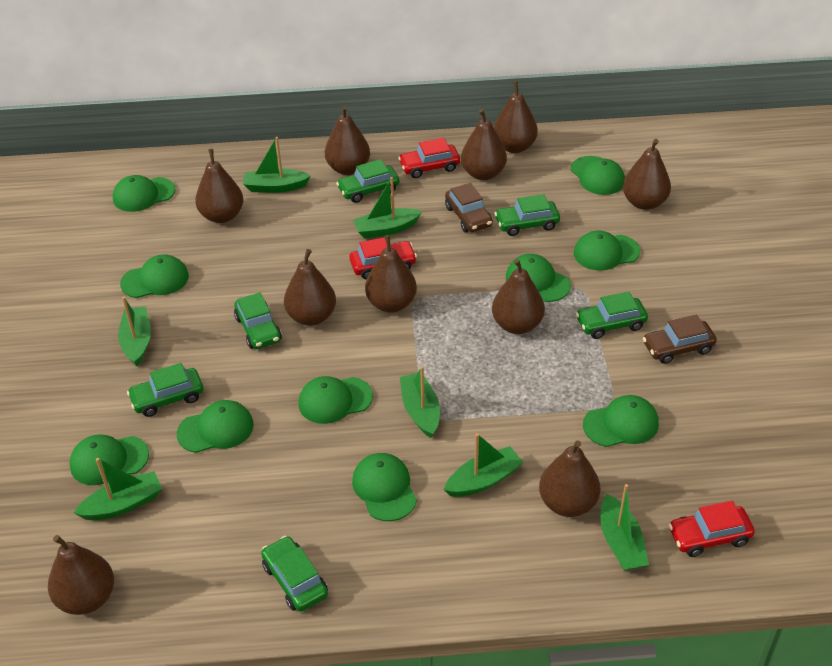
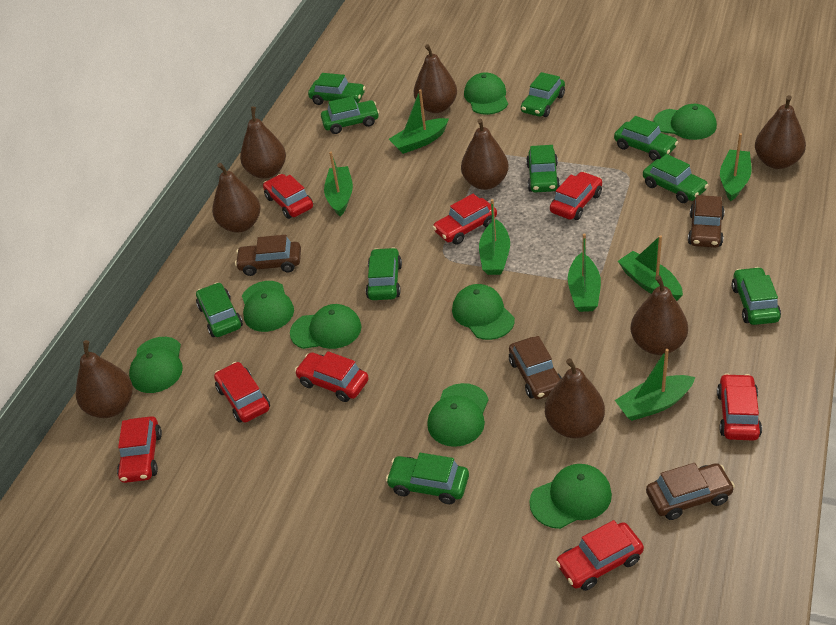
brown car: [445,183,493,233] [643,315,717,364] = 2 -> [235,235,301,276] [509,336,562,400] [646,463,735,520] [688,195,725,248] = 4
brown pear: [48,535,114,615] [195,149,243,223] [284,249,336,326] [325,106,370,175] [365,235,417,313] [461,109,507,180] [492,259,545,334] [493,81,538,153] [539,441,600,517] [623,139,671,210] = 10 -> [76,340,133,418] [212,163,261,232] [240,107,286,179] [414,44,457,113] [461,119,509,190] [545,358,605,438] [631,275,688,355] [755,95,806,169] = 8
green cap: [69,435,149,485] [113,175,176,212] [120,254,189,298] [177,400,254,453] [298,376,373,424] [352,453,417,521] [506,254,571,302] [571,156,625,195] [574,230,640,271] [583,395,659,447] = 10 -> [129,337,183,393] [242,281,294,332] [290,304,361,349] [427,383,489,447] [452,284,515,340] [464,72,508,115] [529,464,612,529] [653,104,717,140] = 8
green car: [127,363,203,417] [234,292,282,349] [261,536,328,612] [336,159,400,203] [495,194,560,236] [576,292,648,339] = 6 -> [196,282,243,337] [308,73,365,105] [321,96,379,134] [366,247,402,300] [386,453,469,504] [521,72,565,117] [526,145,560,192] [614,116,678,161] [643,154,709,203] [732,267,781,325] = 10
red car: [349,237,417,280] [398,138,460,178] [669,501,755,557] = 3 -> [117,416,162,483] [214,362,270,423] [263,174,313,219] [295,351,369,402] [433,194,497,245] [550,172,602,220] [555,520,644,591] [717,373,762,441] = 8

